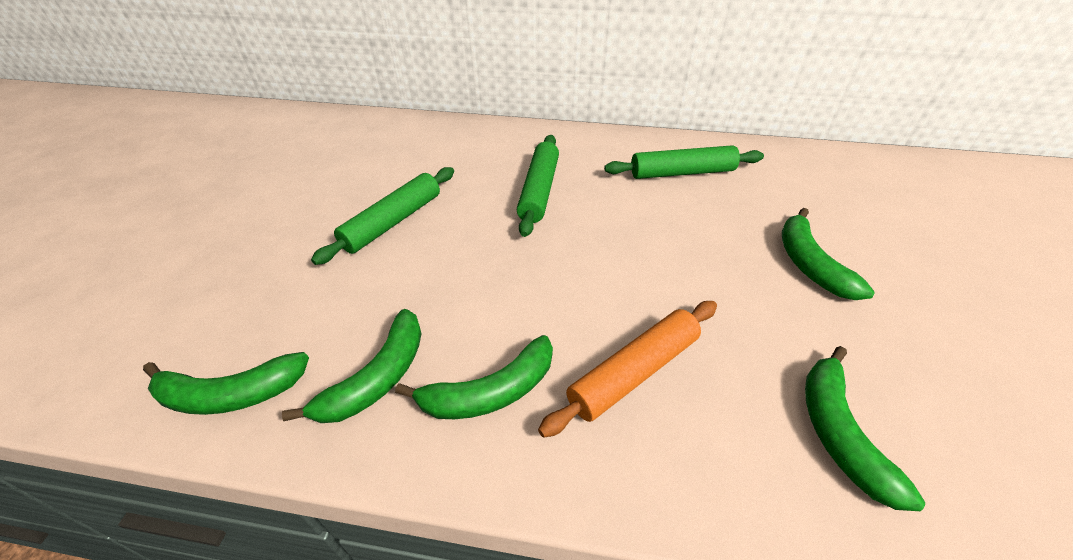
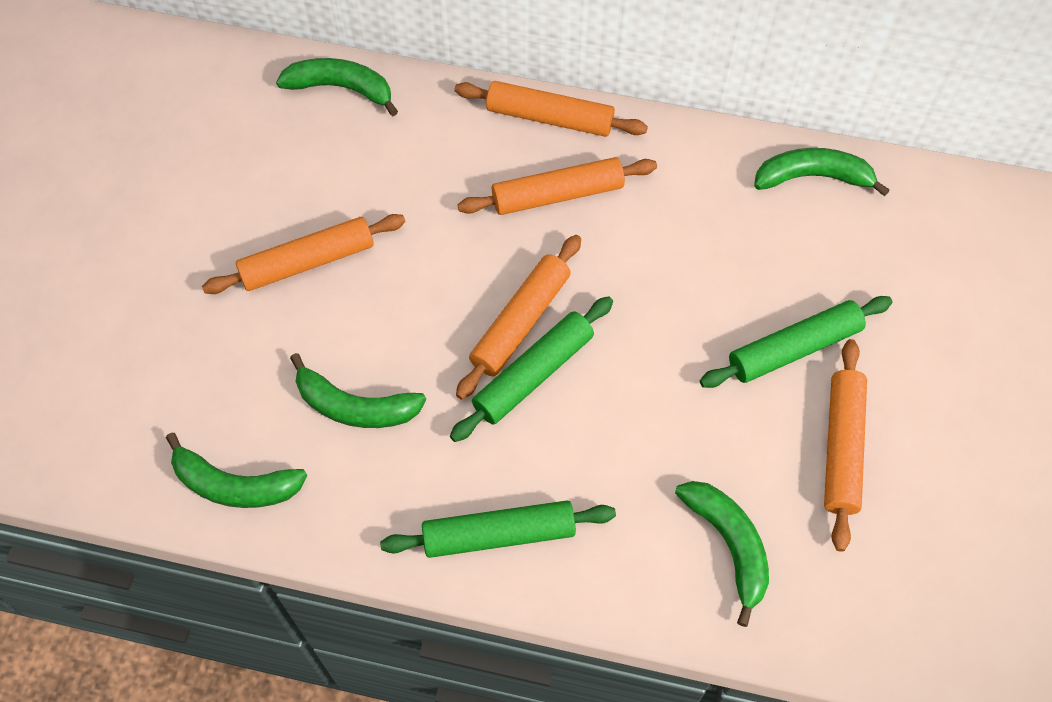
orange rolling pin: [538,301,717,438] = 1 -> [202,214,406,294] [454,81,648,137] [456,235,581,400] [458,157,657,215] [824,339,867,552] = 5

